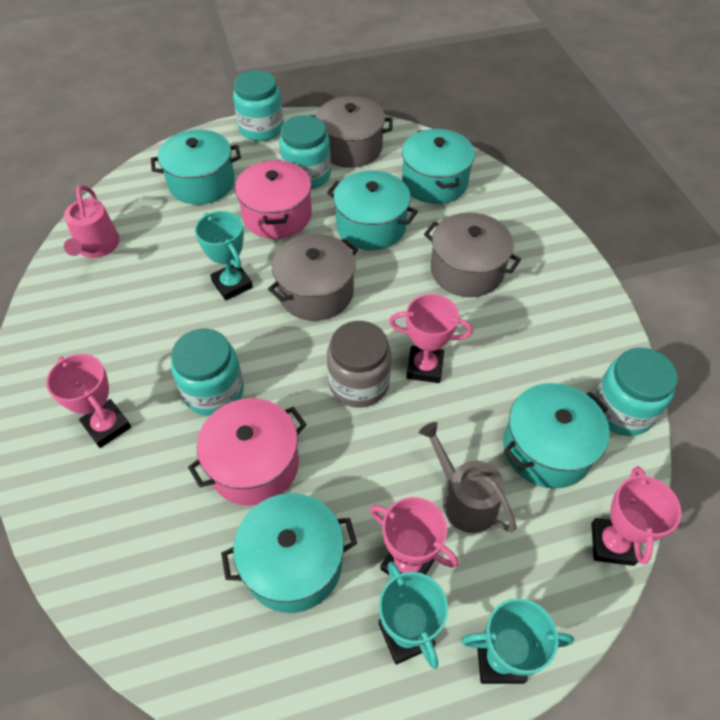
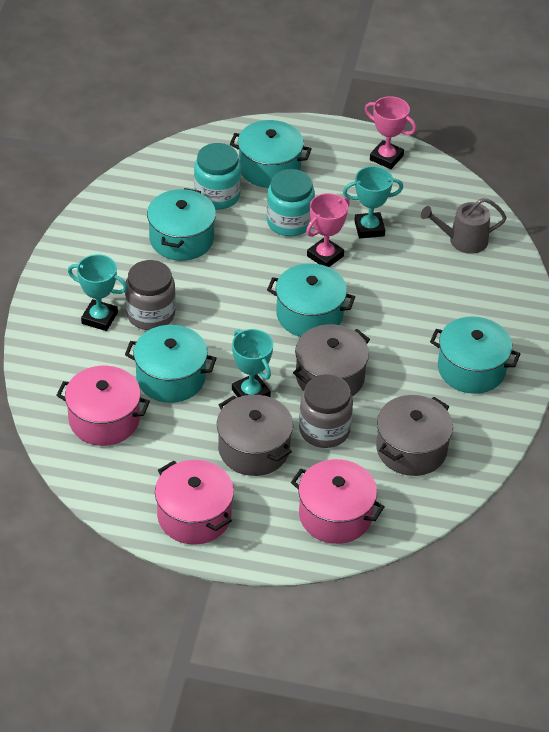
grey jar: [327,321,391,408] = 1 -> [125,260,176,330] [299,374,353,448] = 2
pink pot: [188,398,307,506] [235,160,312,239] = 2 -> [56,366,150,446] [155,460,234,545] [291,459,384,544] = 3
pink trophy: [46,354,131,448] [370,497,458,576] [389,294,473,383] [591,466,681,566] = 4 -> [306,193,350,267] [365,96,416,169] = 2
pink watering can: [64,185,120,258] = 1 -> none = 0
turquoise jar: [171,329,244,416] [233,70,284,141] [279,115,331,189] [594,348,678,436] = 4 -> [194,143,241,210] [267,169,315,236] = 2

